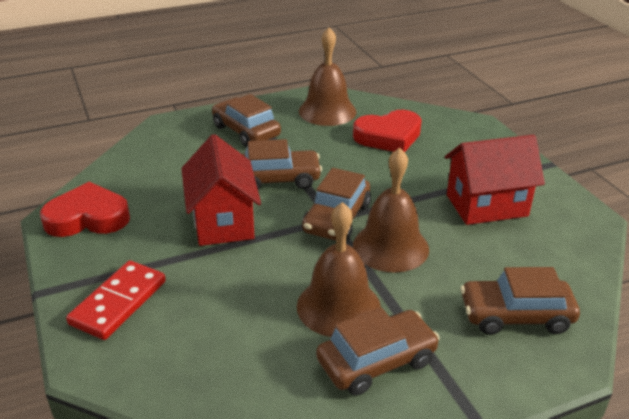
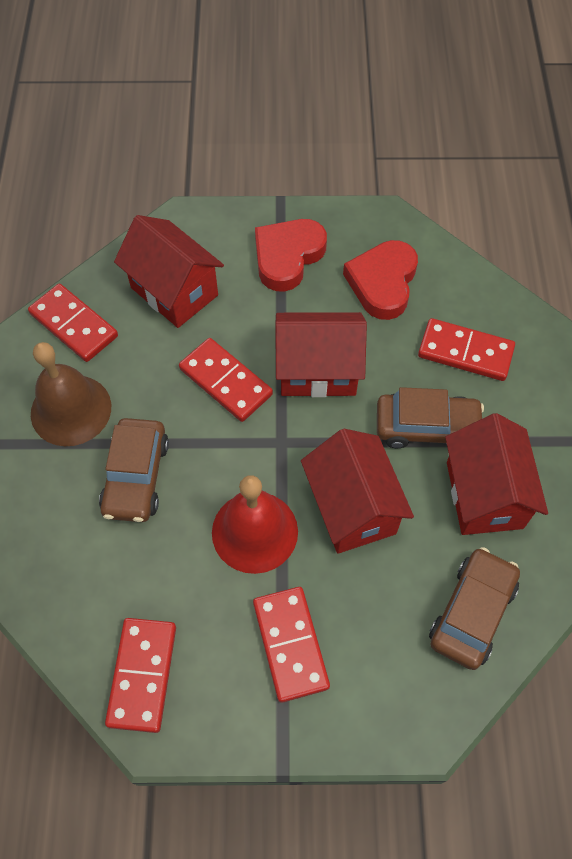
brown bell: [297,202,381,337] [299,27,356,126] [353,147,429,273] = 3 -> [31,342,111,446] = 1
brown car: [212,94,281,147] [242,139,322,190] [302,168,371,241] [316,307,440,396] [460,267,580,335] = 5 -> [99,418,169,522] [377,387,484,448] [429,547,520,670] = 3
red bell: none = 0 -> [212,475,298,574] = 1
red domino: [66,261,166,340] = 1 -> [28,284,118,362] [105,618,176,733] [179,338,273,422] [253,587,330,703] [418,318,515,381] = 5
red house: [181,134,261,246] [445,135,545,225] = 2 -> [114,215,224,328] [275,312,367,397] [301,429,414,554] [445,413,548,535] = 4

